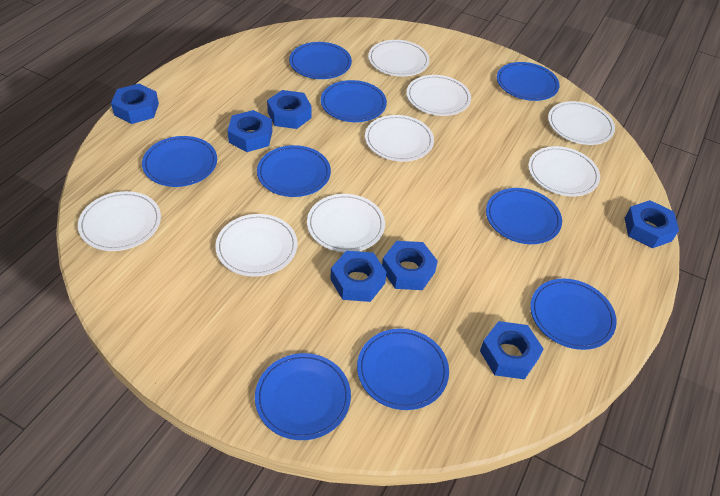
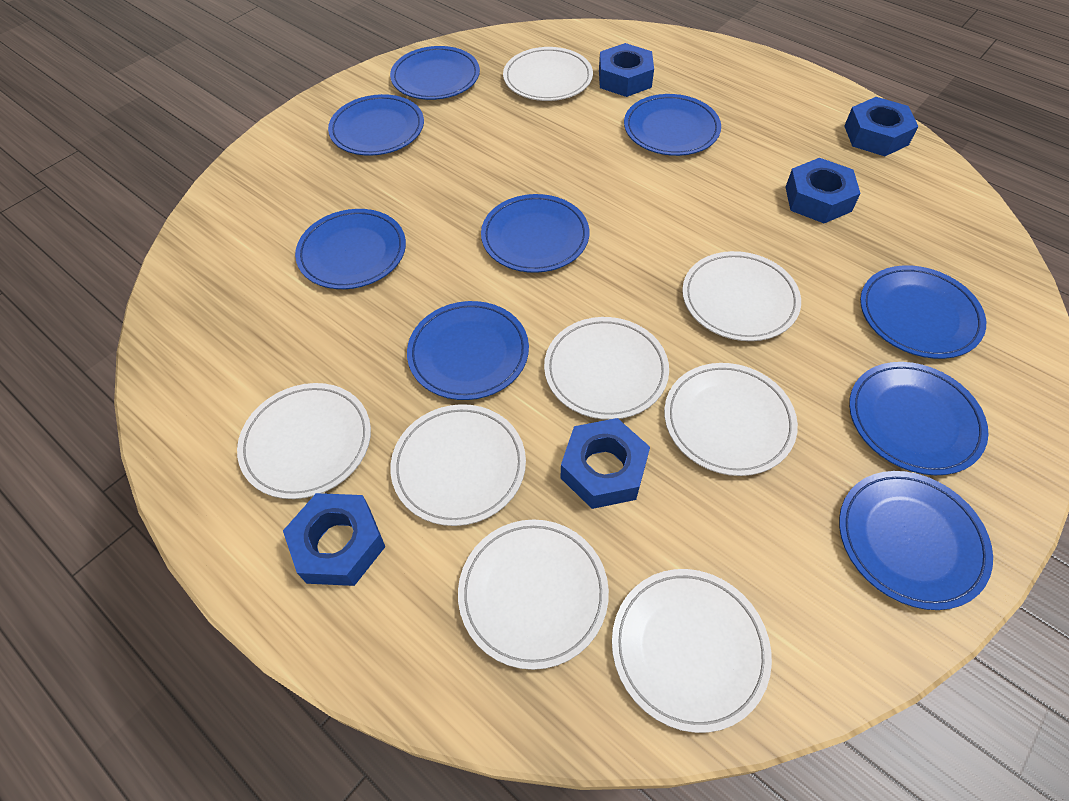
blue nut: [111,84,159,124] [227,110,272,152] [267,90,312,129] [330,251,387,302] [382,241,438,290] [480,321,544,379] [625,200,679,248] = 7 -> [283,493,385,586] [561,418,650,509] [599,43,654,97] [785,158,861,223] [844,97,918,156] = 5

